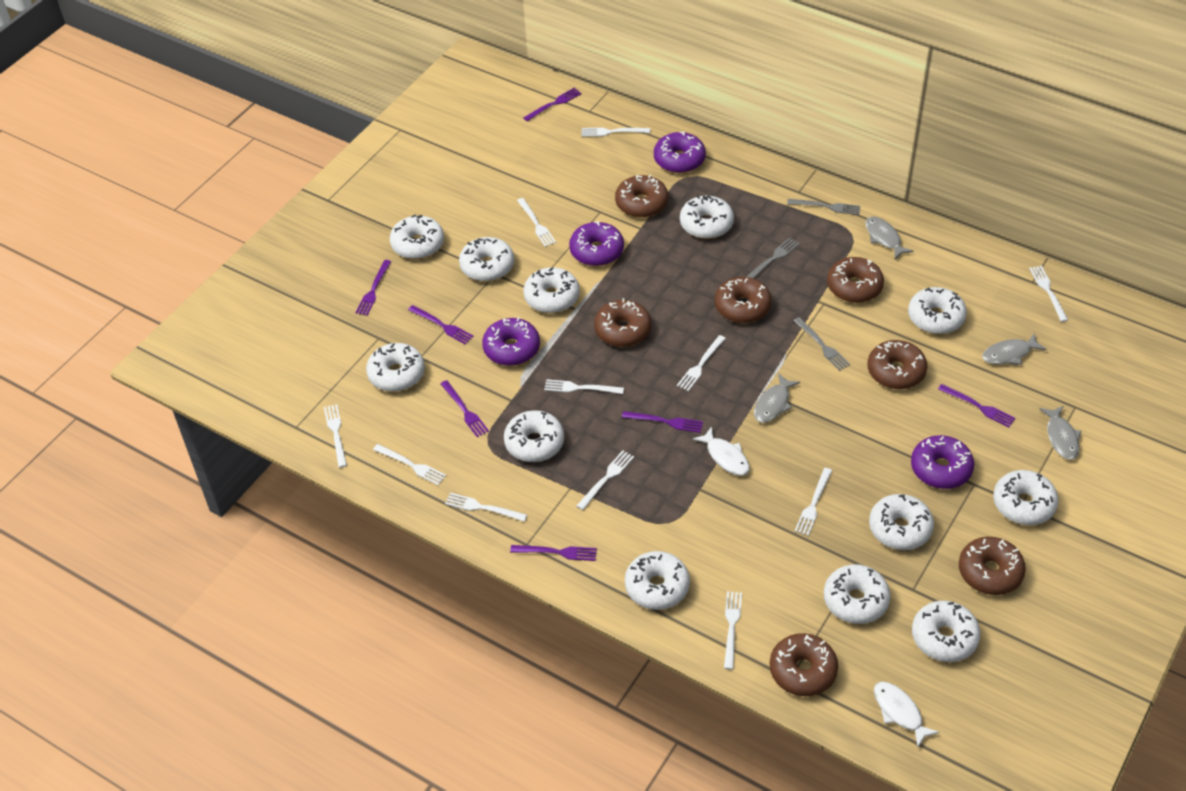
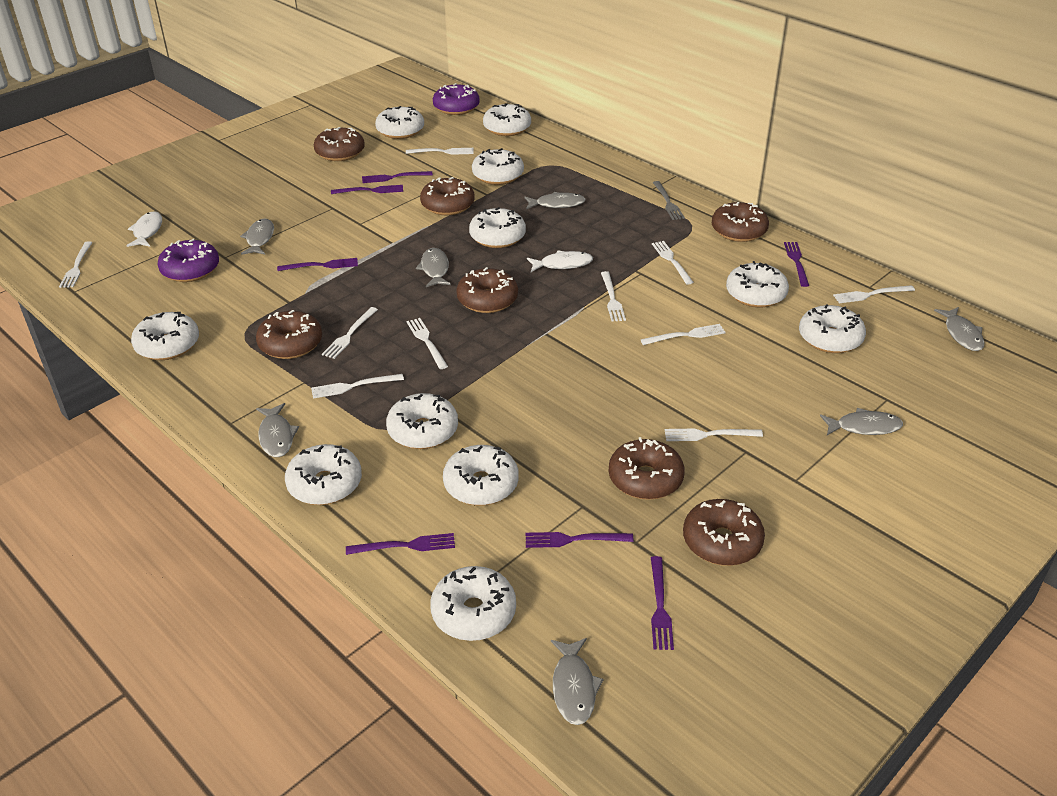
grey fish: [754,373,800,423] [865,216,914,259] [982,333,1047,365] [1039,406,1081,460] = 4 -> [240,219,274,255] [256,403,299,457] [416,248,451,287] [525,192,586,209] [551,638,603,725] [820,408,903,435] [934,307,984,351] = 7
grey fork: [746,238,799,278] [787,199,860,215] [793,317,850,371] = 3 -> [653,181,685,220] = 1
purple donut: [482,317,540,366] [569,221,624,266] [654,132,706,173] [911,435,974,489] = 4 -> [158,239,219,282] [433,83,480,115] = 2
white donut: [366,343,425,392] [390,214,444,259] [459,237,514,281] [504,410,564,462] [524,267,580,313] [625,551,690,610] [680,195,734,239] [824,564,891,624] [869,494,934,550] [908,287,967,334] [912,601,981,662] [993,470,1059,525] = 12 -> [131,312,199,360] [285,444,362,505] [375,106,424,139] [386,393,458,449] [430,566,516,641] [443,445,519,506] [469,207,526,248] [472,148,524,185] [483,103,531,136] [726,261,789,307] [799,304,866,353] = 11
white fork: [324,404,347,468] [373,444,446,485] [445,493,527,522] [517,198,556,247] [544,379,624,394] [577,450,634,510] [582,128,650,137] [677,335,726,391] [724,591,742,670] [795,468,832,536] [1029,266,1068,322] = 11 -> [59,241,93,288] [311,374,404,399] [322,307,378,359] [406,148,473,155] [406,318,448,369] [601,271,626,322] [641,324,726,345] [652,241,694,285] [665,429,763,441] [833,285,915,303] = 10

